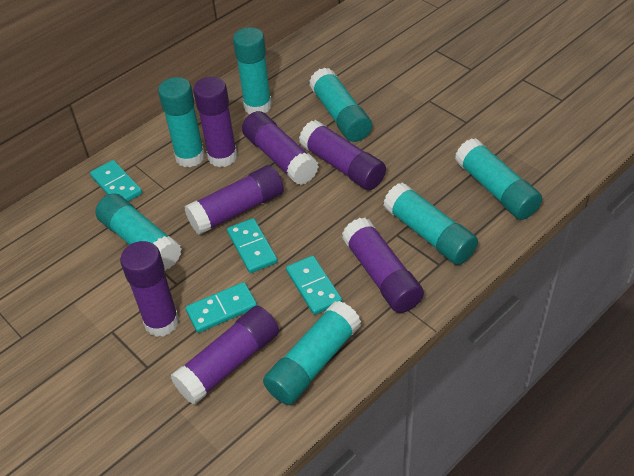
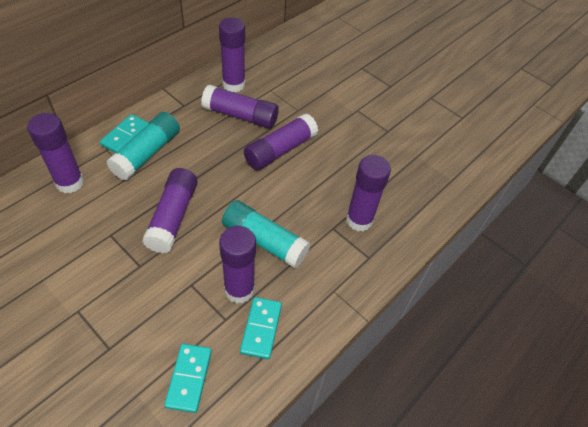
turquoise domino: [90,160,142,202] [186,282,257,333] [227,218,278,273] [286,256,342,315] = 4 -> [100,114,148,153] [164,344,212,413] [240,297,282,359] = 3
turquoise glue stick: [95,193,182,270] [158,77,205,167] [233,27,272,114] [263,301,361,405] [309,67,372,142] [383,182,478,265] [455,138,542,220] = 7 -> [107,112,180,181] [222,200,311,269] = 2

